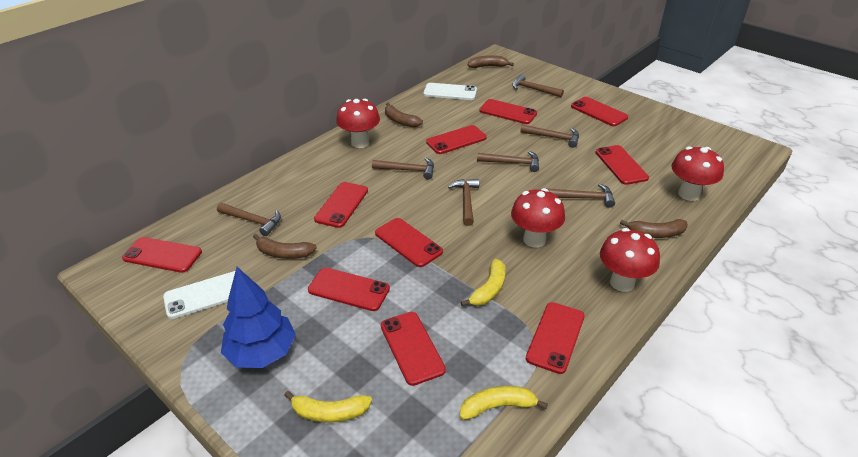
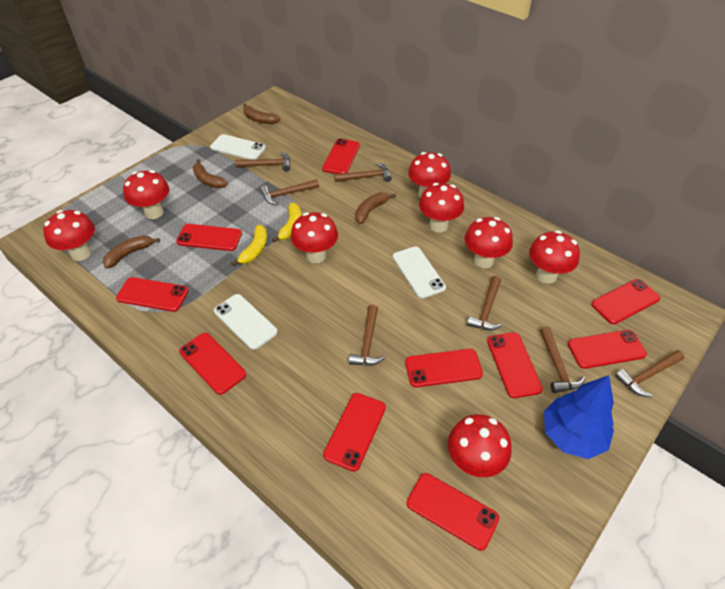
red mushroom: [336,99,380,148] [511,188,565,248] [600,228,660,292] [672,146,724,201] = 4 -> [43,210,95,261] [123,170,169,219] [291,212,338,263] [408,152,451,198] [419,183,464,233] [448,414,512,477] [464,217,513,268] [529,230,580,284] = 8
white phone: [163,271,235,319] [423,83,477,100] = 2 -> [210,134,266,160] [214,294,278,350] [393,246,446,299] = 3
yellow banana: [284,391,372,423] [460,386,548,420] [461,259,506,307] = 3 -> [231,225,267,266] [272,203,301,242] = 2

